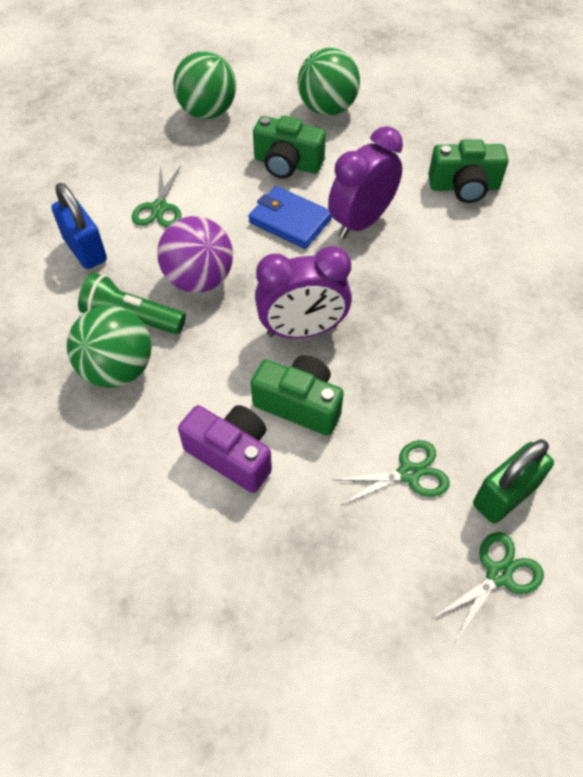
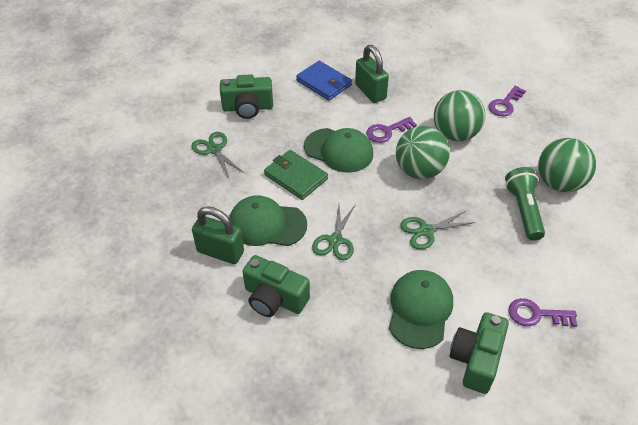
blue padlock: [51,183,107,269] = 1 -> none = 0
green cap: none = 0 -> [229,195,307,246] [304,128,373,173] [389,270,453,349] = 3
green padlock: [473,439,554,524] = 1 -> [192,206,244,264] [355,45,389,103] = 2
green wallet: none = 0 -> [264,150,328,200] = 1
purple ball: [157,216,233,293] = 1 -> none = 0
purple camera: [178,405,272,493] = 1 -> none = 0
purple clock: [255,246,352,338] [328,126,403,239] = 2 -> none = 0
purple key: none = 0 -> [366,117,417,143] [488,86,526,116] [509,298,577,327] = 3

